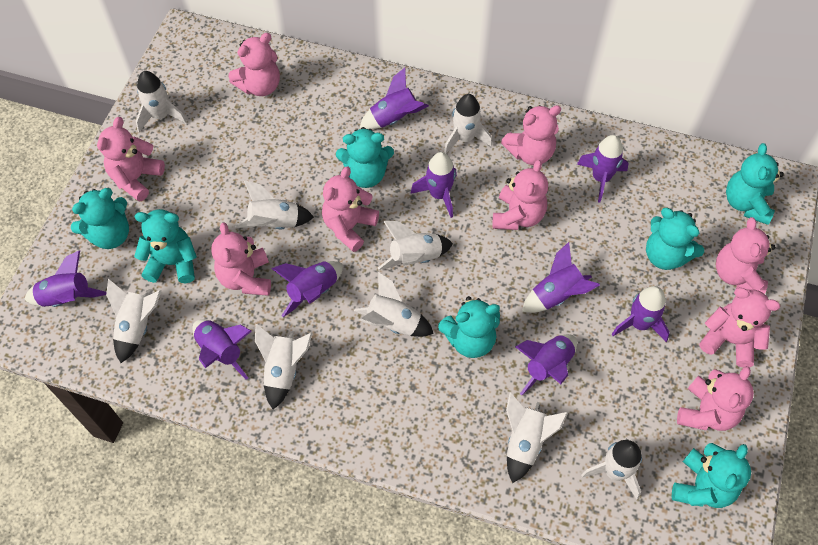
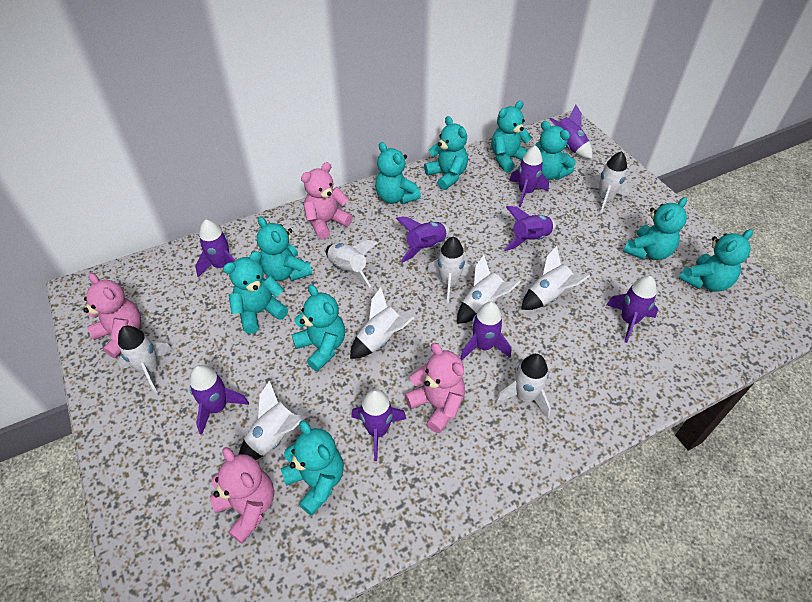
pink teddy bear: [97,117,165,202] [211,222,271,296] [229,33,280,96] [322,166,379,252] [493,160,548,230] [501,105,561,165] [677,366,754,431] [699,288,780,367] [716,217,775,294] = 9 -> [84,273,141,358] [210,447,274,544] [301,162,353,239] [404,343,465,433] = 4
turquoise teddy bear: [71,188,129,249] [134,209,197,283] [336,127,394,188] [438,296,500,358] [646,208,704,270] [672,443,751,508] [726,143,784,225] = 7 -> [223,251,288,334] [257,217,312,281] [281,420,344,516] [292,284,345,371] [375,142,421,204] [424,116,468,190] [491,101,532,172] [535,121,575,180] [623,197,687,260] [678,229,753,292] = 10

